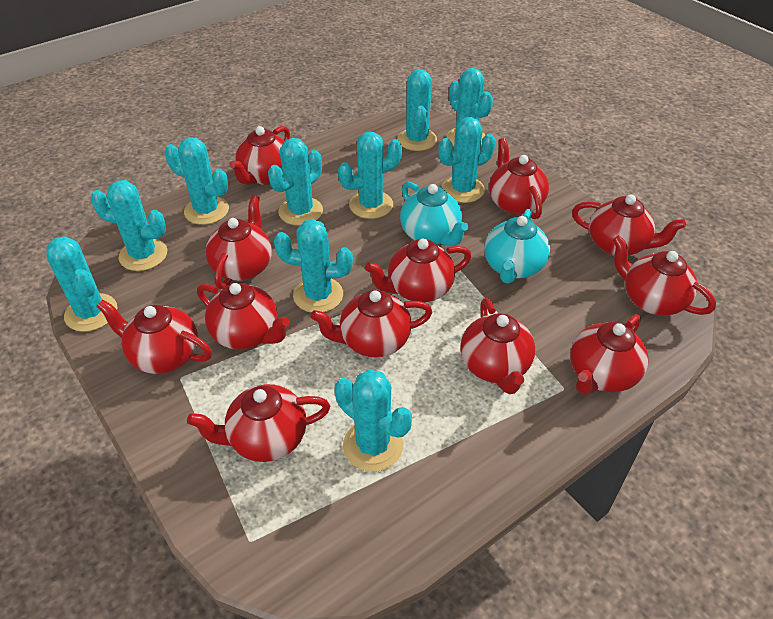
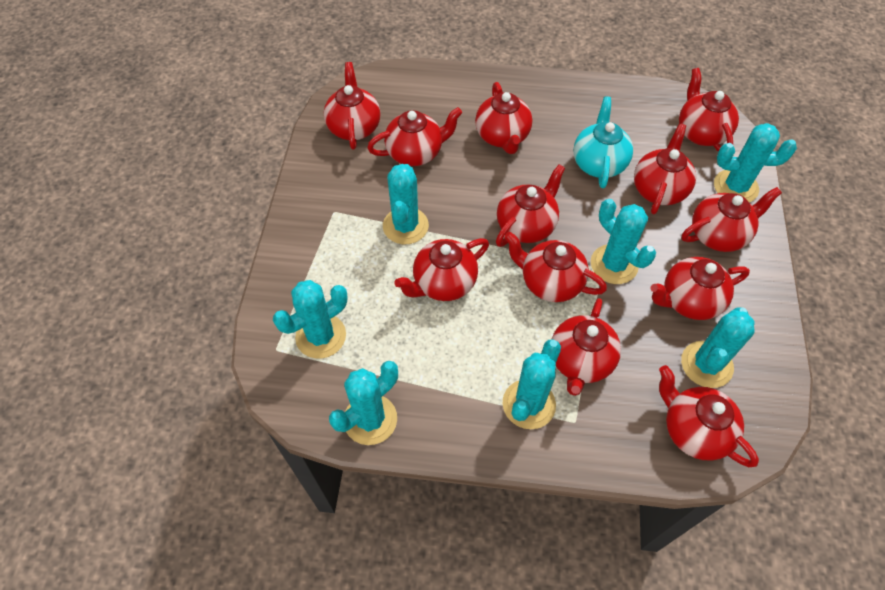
turquoise cactus: [46,236,117,332] [91,180,167,271] [165,137,229,225] [268,138,323,226] [274,219,353,313] [334,369,412,472] [338,132,402,219] [397,69,437,151] [438,117,495,203] [447,68,493,146] = 10 -> [273,280,347,359] [329,361,398,445] [383,164,429,245] [502,339,561,429] [591,199,656,284] [681,308,755,388] [714,123,797,203] = 7
turquoise teapot: [400,181,468,246] [484,209,550,284] = 2 -> [573,96,633,188] = 1

